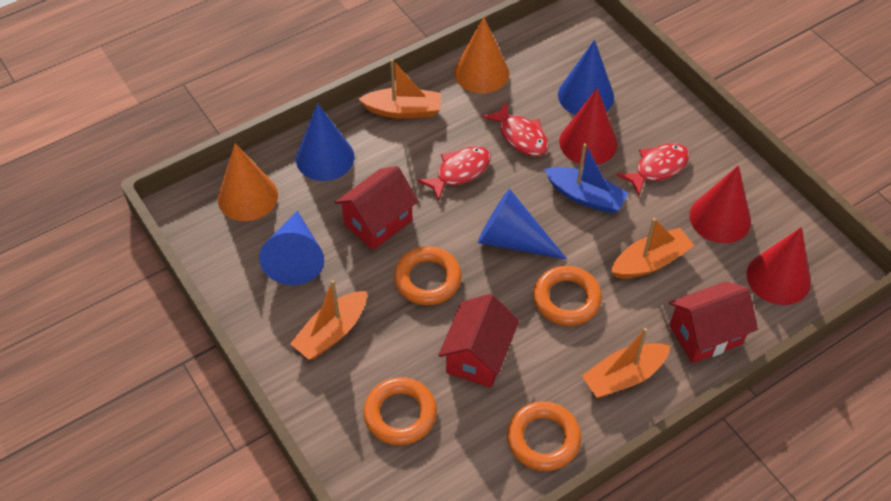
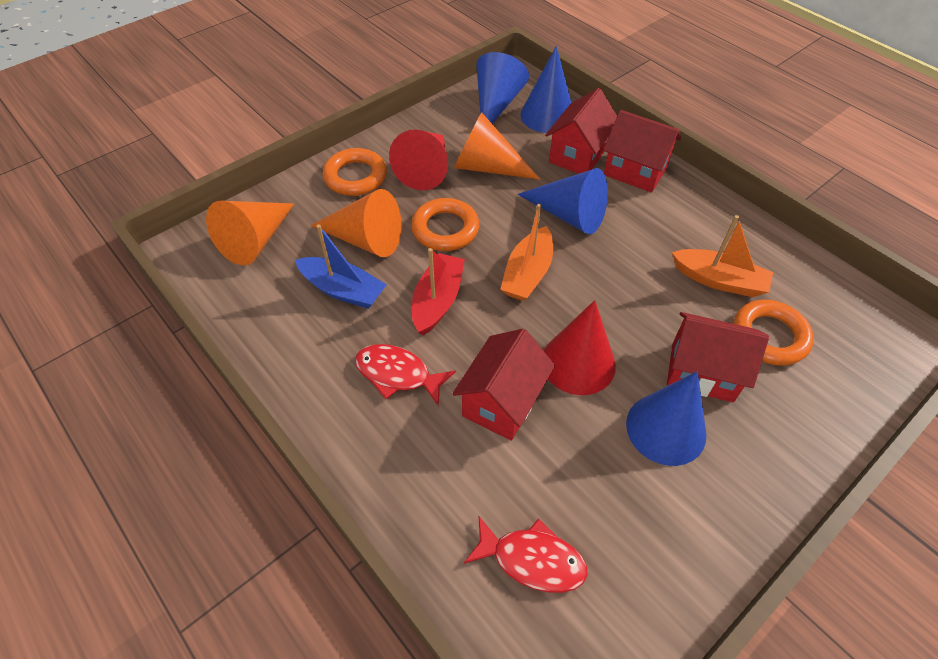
orange boat: [290,280,367,360] [359,59,441,119] [582,328,671,398] [611,218,694,279] = 4 -> [500,204,553,301] [672,215,773,297] = 2
orange cone: [218,144,278,221] [454,17,509,93] = 2 -> [206,201,294,265] [311,189,402,257] [454,112,540,180] = 3
orange ring: [363,377,437,445] [394,246,462,305] [507,401,581,471] [533,266,602,326] = 4 -> [323,148,387,196] [411,198,479,251] [733,300,814,366] = 3
red boat: none = 0 -> [412,248,465,335] = 1
red cone: [559,88,617,165] [690,165,751,243] [747,227,811,305] = 3 -> [389,130,448,190] [544,300,616,395] = 2
red fish: [417,146,491,201] [482,102,549,156] [617,143,689,196] = 3 -> [355,344,456,405] [464,517,588,593] = 2
red house: [335,166,419,250] [438,294,519,388] [669,281,758,363] = 3 -> [452,329,555,441] [545,88,617,174] [604,110,681,193] [667,312,769,402] = 4

